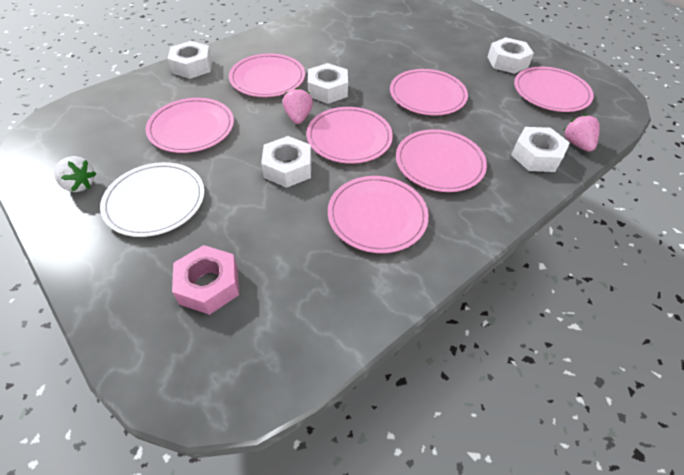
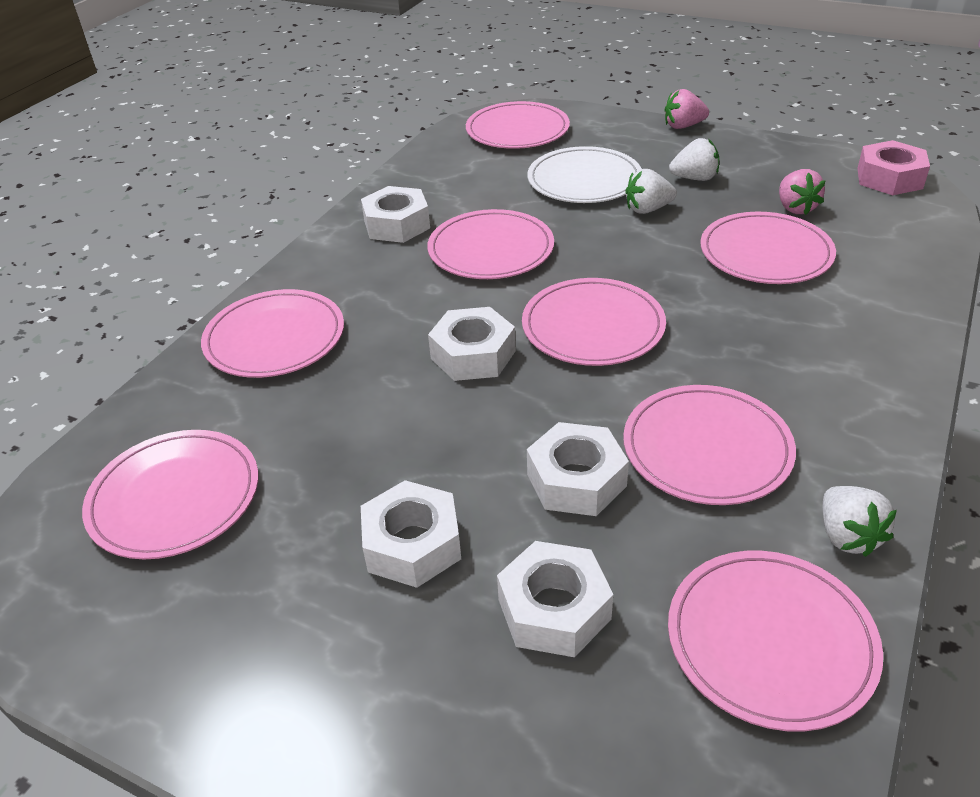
pink plate: [145,98,234,153] [229,54,305,97] [306,107,393,164] [328,176,429,253] [390,69,468,116] [396,129,487,192] [514,67,594,112] = 7 -> [82,430,258,559] [201,289,344,378] [427,209,554,279] [466,101,570,149] [522,278,666,366] [623,385,796,505] [668,551,883,731] [700,212,836,284] = 8
white strawberry: [54,156,97,192] = 1 -> [625,169,677,214] [669,138,719,181] [823,486,897,557] = 3

